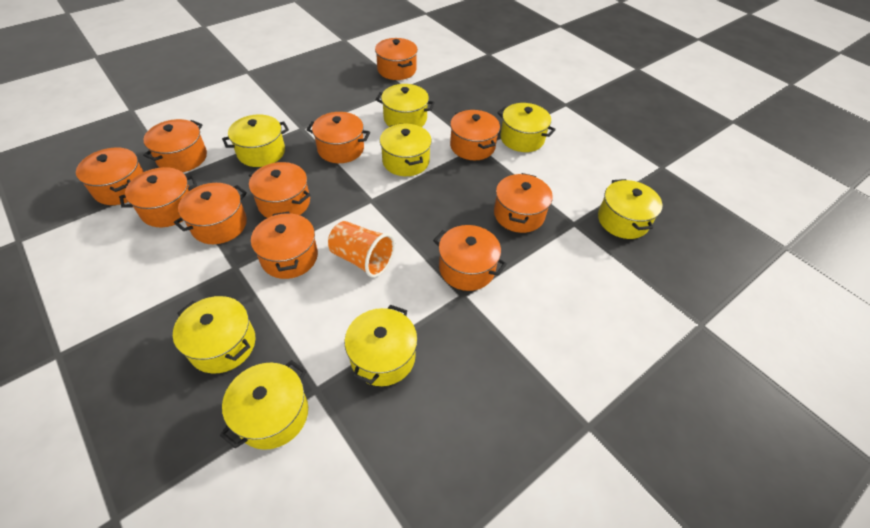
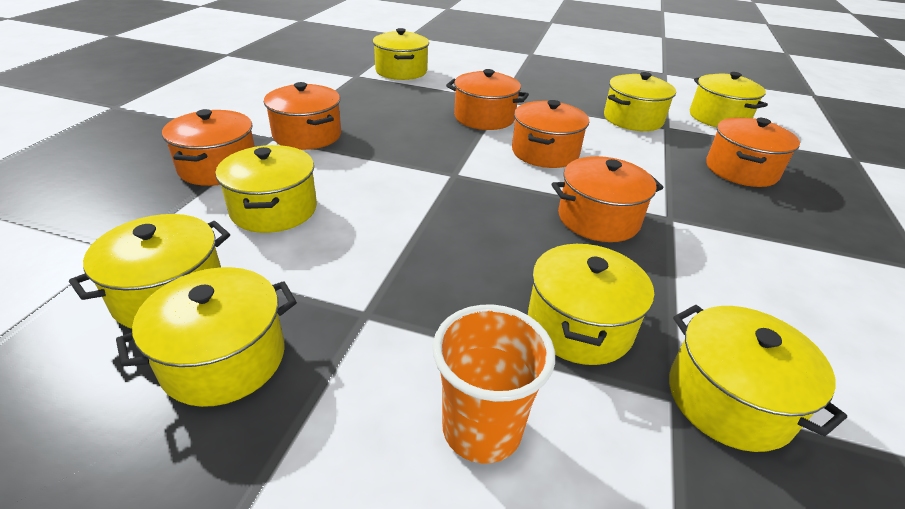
orange pot: [76,148,144,205] [119,167,197,227] [143,119,207,172] [174,183,247,244] [249,162,310,218] [251,211,318,279] [307,112,370,163] [375,38,418,80] [433,225,507,291] [450,110,500,160] [494,173,553,233] = 11 -> [162,109,255,186] [264,82,341,150] [446,69,529,130] [512,100,589,168] [551,156,663,242] [706,118,800,187] = 6

